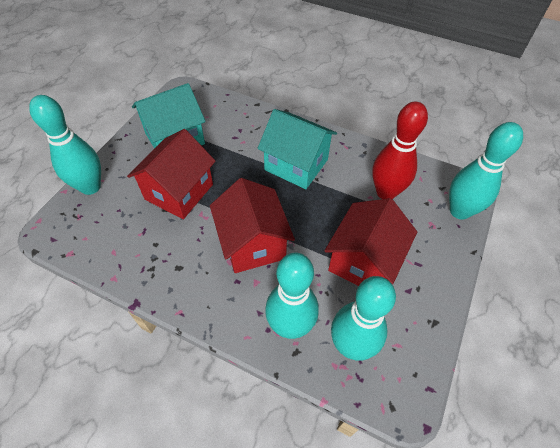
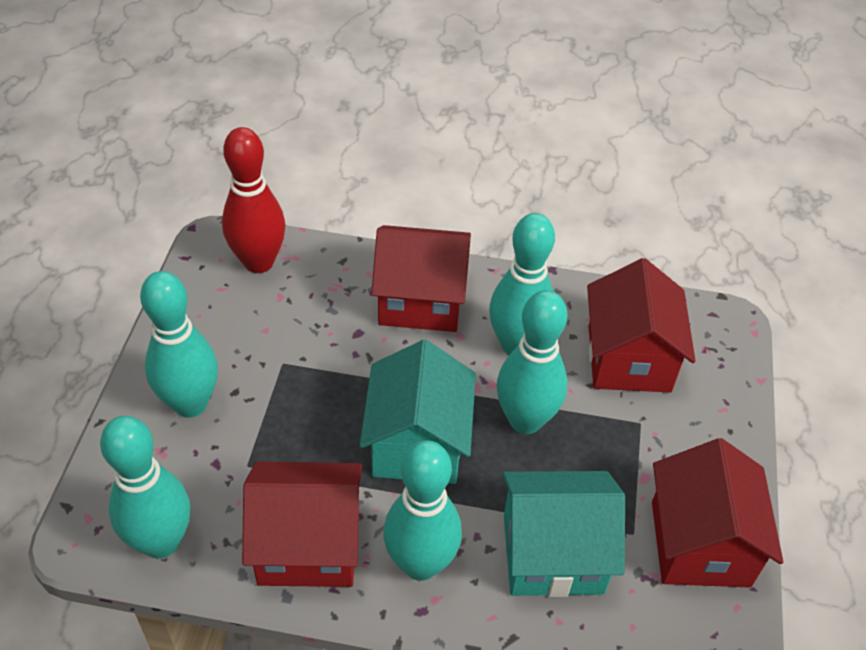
red house: [127,129,216,219] [210,178,295,273] [324,198,417,286] = 3 -> [242,461,362,587] [371,225,471,332] [587,258,695,393] [652,438,783,587] = 4
turquoise bowling pin: [29,95,101,195] [265,253,319,339] [331,276,396,361] [449,122,523,220] = 4 -> [100,416,190,559] [140,271,218,418] [383,440,462,581] [489,213,555,355] [496,290,568,434] = 5

